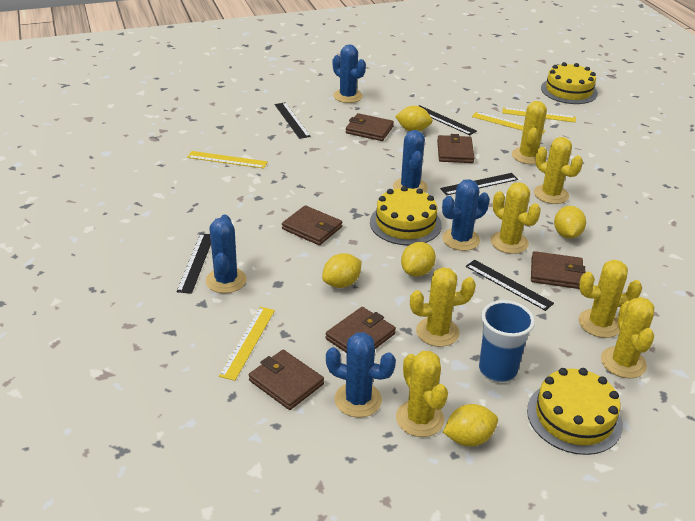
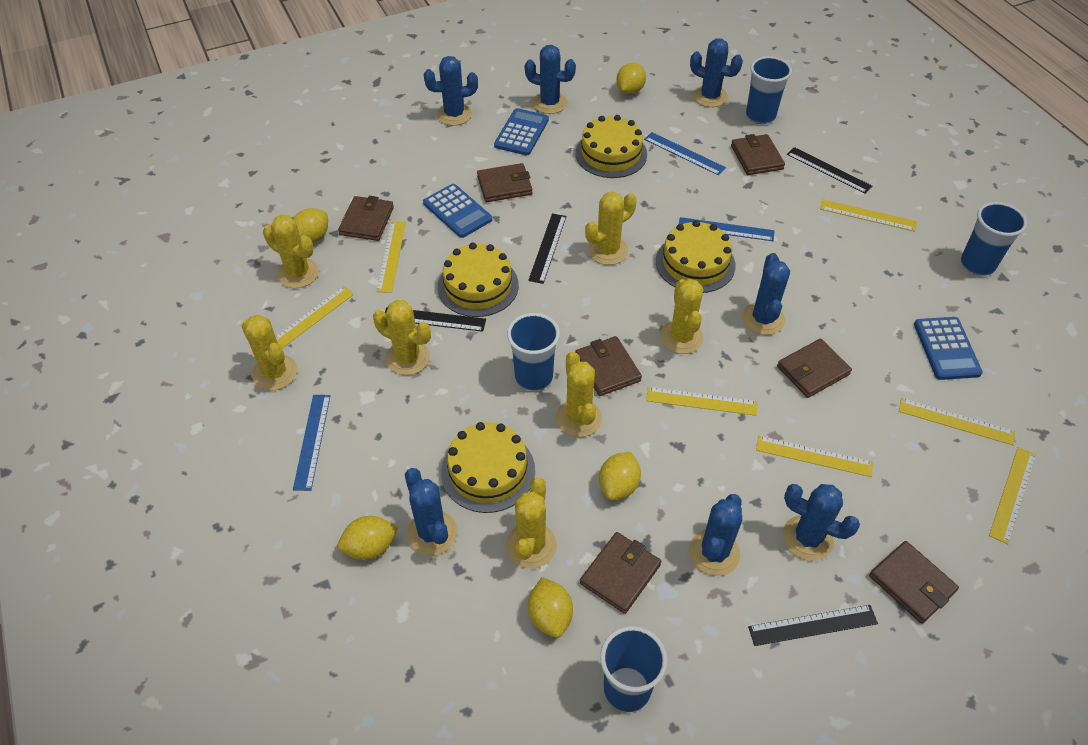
black ruler: [176,233,211,294] [275,102,311,139] [419,105,477,135] [440,173,518,196] [466,260,554,311] = 5 -> [385,307,486,332] [528,214,566,284] [748,605,878,646] [787,147,872,194] = 4
blue cactus: [206,215,247,293] [326,332,396,417] [333,44,366,103] [393,130,428,192] [442,179,490,251] = 5 -> [405,468,457,556] [424,56,478,126] [525,45,576,114] [689,494,742,576] [690,38,743,107] [742,253,790,335] [783,484,860,561] = 7
blue calculator: none = 0 -> [423,184,492,238] [494,108,549,155] [914,317,983,380] = 3
blue cup: [479,300,535,382] = 1 -> [507,313,560,391] [600,626,667,712] [746,56,792,124] [961,202,1027,276] = 4
blue ruler: none = 0 -> [293,395,330,491] [644,132,726,175] [679,217,774,241] = 3
brown wallet: [249,350,324,410] [282,205,342,245] [325,307,396,353] [346,113,394,141] [437,134,475,163] [531,251,585,289] = 6 -> [338,196,394,241] [477,163,532,202] [575,336,642,396] [580,532,661,614] [731,134,785,175] [777,339,852,398] [869,541,959,624] = 7
yellow cake: [370,186,442,246] [527,368,623,455] [541,62,598,104] = 3 -> [438,243,519,317] [441,422,535,513] [575,115,647,178] [656,220,736,293] = 4
yellow ruler: [187,151,268,169] [219,307,275,381] [472,112,546,135] [502,107,576,122] = 4 -> [275,286,354,348] [376,221,406,293] [646,387,757,416] [756,436,873,477] [820,199,917,232] [899,398,1015,445] [989,447,1036,545] = 7

